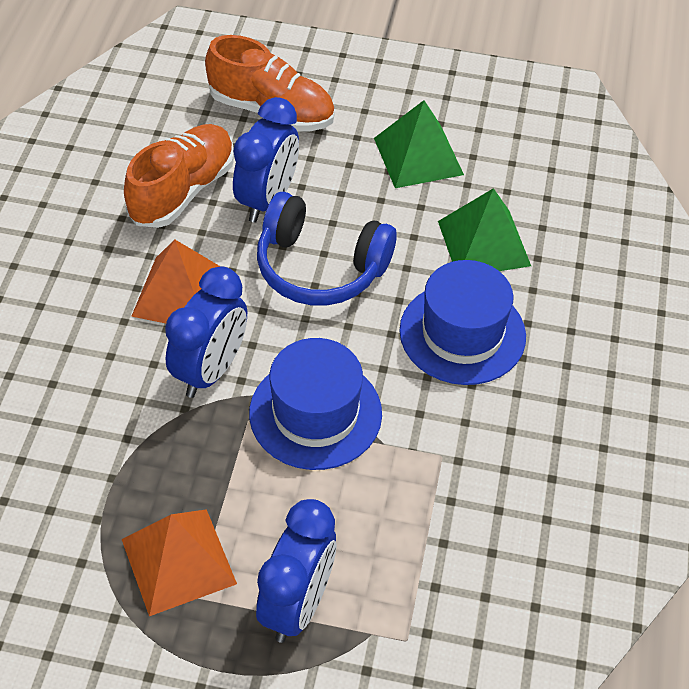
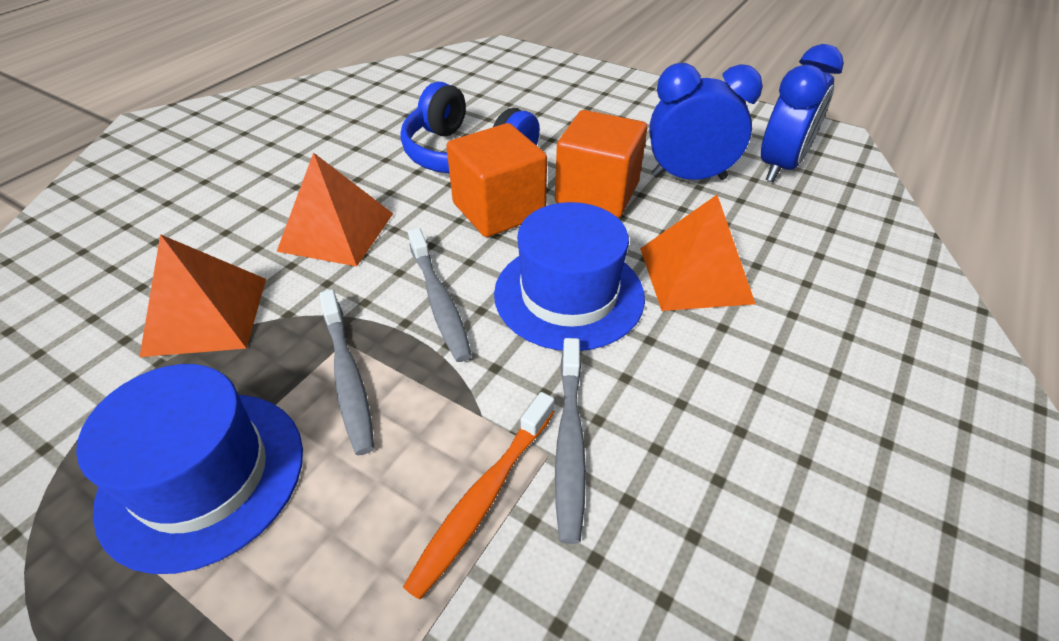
blue clock: [165,266,247,398] [233,97,299,223] [256,499,337,643] = 3 -> [649,63,763,180] [761,44,844,182] = 2
green pyramid: [374,100,464,188] [438,188,531,271] = 2 -> none = 0
grey toothbrush: none = 0 -> [319,290,375,455] [408,228,472,362] [555,338,586,544] = 3
orange cube: none = 0 -> [446,123,547,237] [555,110,647,218] = 2
orange pyramid: [121,509,237,616] [131,240,220,323] = 2 -> [140,234,266,357] [276,152,393,266] [640,195,755,311] = 3
orange shoe: [124,124,234,228] [205,35,335,132] = 2 -> none = 0
orange toothbrush: none = 0 -> [403,392,555,600] = 1

